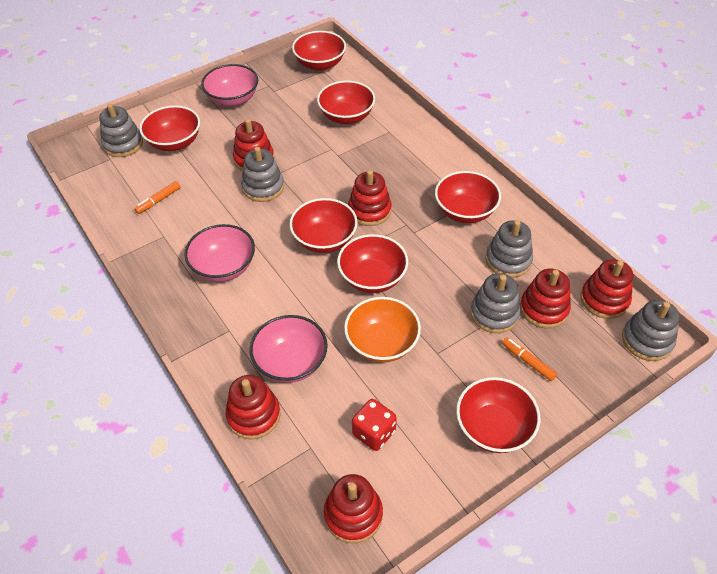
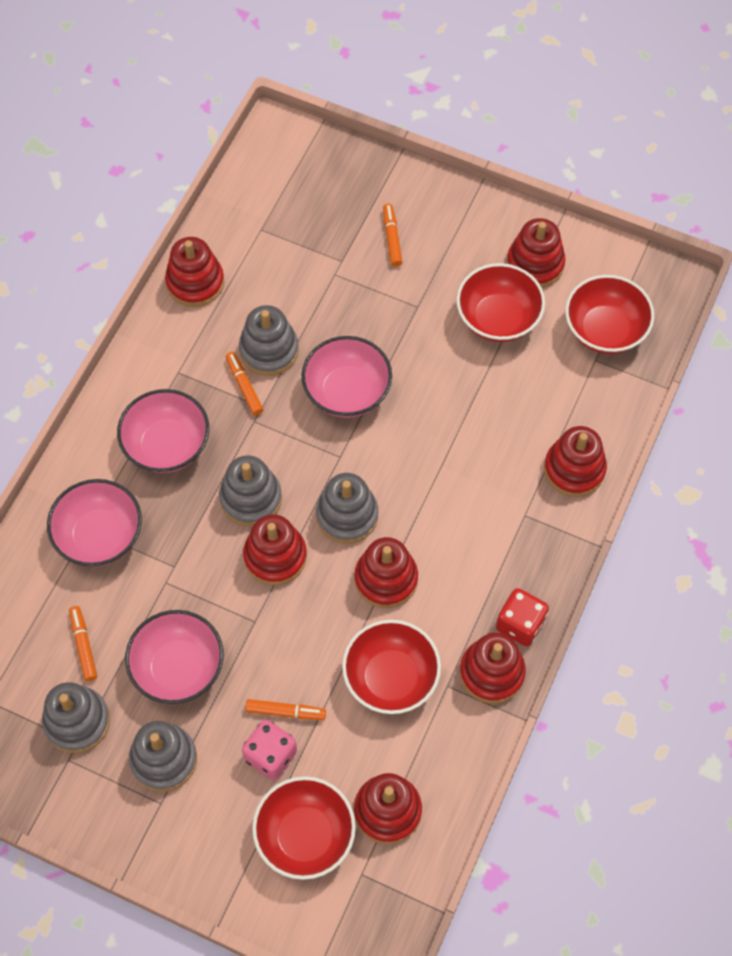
orange bowl: [344,297,421,363] = 1 -> none = 0
orange marker: [134,181,180,214] [502,337,557,381] = 2 -> [69,606,97,681] [226,352,264,415] [245,699,326,720] [383,203,402,266] = 4
pink bowl: [184,224,255,282] [201,64,258,106] [250,315,328,383] = 3 -> [47,479,142,567] [117,389,209,473] [125,610,224,704] [301,336,392,418] = 4
pink dice: none = 0 -> [242,720,297,780] = 1
red bowl: [139,105,200,151] [290,198,358,253] [292,31,346,71] [317,81,375,124] [337,234,408,293] [435,171,501,223] [456,377,540,453] = 7 -> [252,776,356,880] [342,620,441,714] [456,263,545,342] [565,275,654,354] = 4
red stacking toy: [225,375,281,439] [233,119,274,171] [324,474,383,543] [348,170,392,226] [520,269,571,328] [580,259,633,319] = 6 -> [165,237,224,307] [243,514,307,585] [354,537,418,608] [354,773,422,844] [460,633,526,704] [507,218,565,288] [544,426,607,497] = 7

